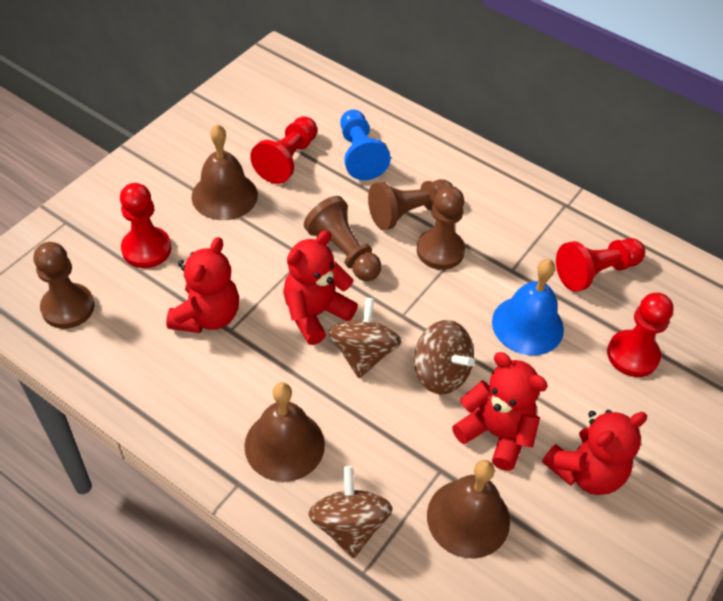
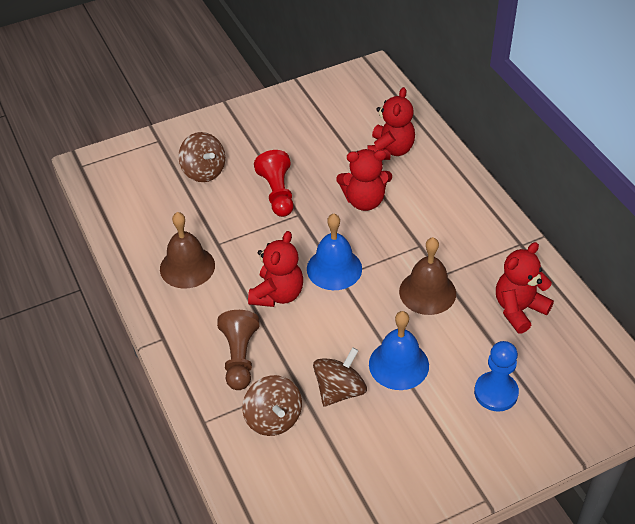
blue bell: [492,259,564,355] = 1 -> [307,214,362,290] [369,311,429,390] = 2
brown bell: [192,124,258,220] [244,382,325,482] [427,460,510,558] = 3 -> [160,212,215,289] [399,237,456,315] = 2
brown pawn: [33,242,94,329] [304,196,381,281] [368,179,453,230] [417,186,465,270] = 4 -> [217,310,259,390] = 1
red pawn: [120,183,171,268] [250,116,317,184] [556,238,645,292] [607,293,674,377] = 4 -> [254,150,294,217] = 1

